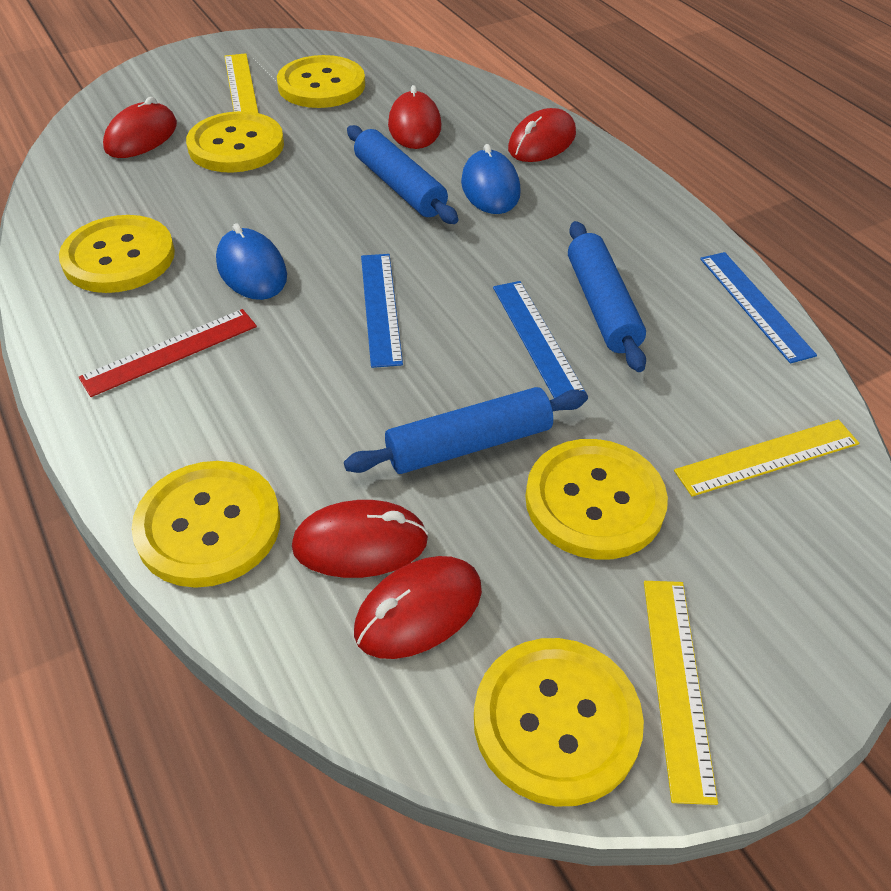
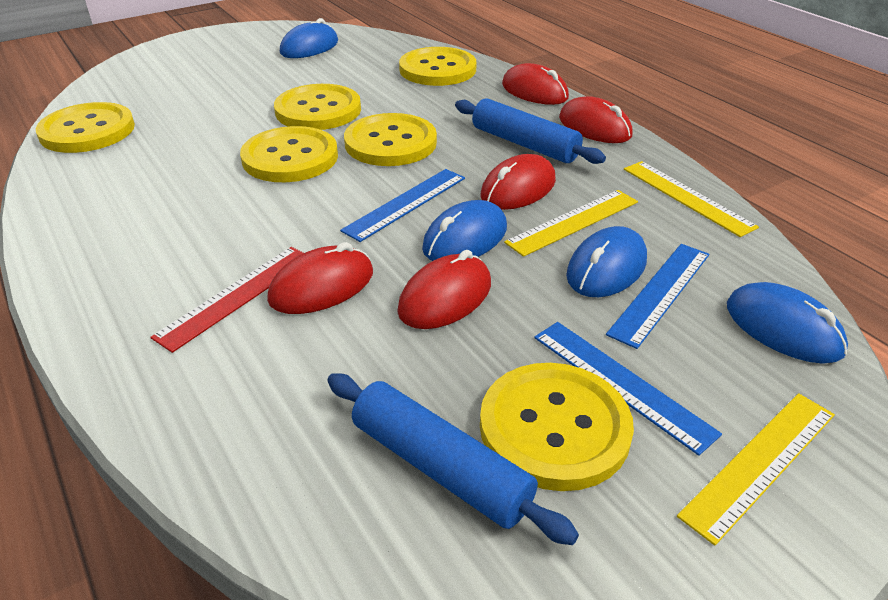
blue mouse: [216,223,287,300] [461,144,521,214] = 2 -> [280,18,338,58] [422,200,507,261] [566,226,647,297] [727,282,848,364] = 4
blue rolling pin: [344,387,588,474] [347,125,458,224] [568,221,646,372] = 3 -> [327,373,579,545] [455,98,606,164] = 2

